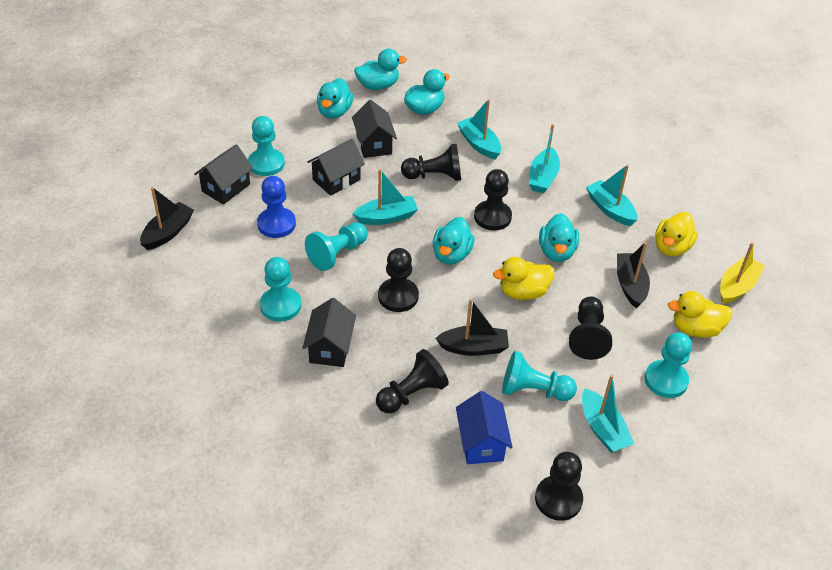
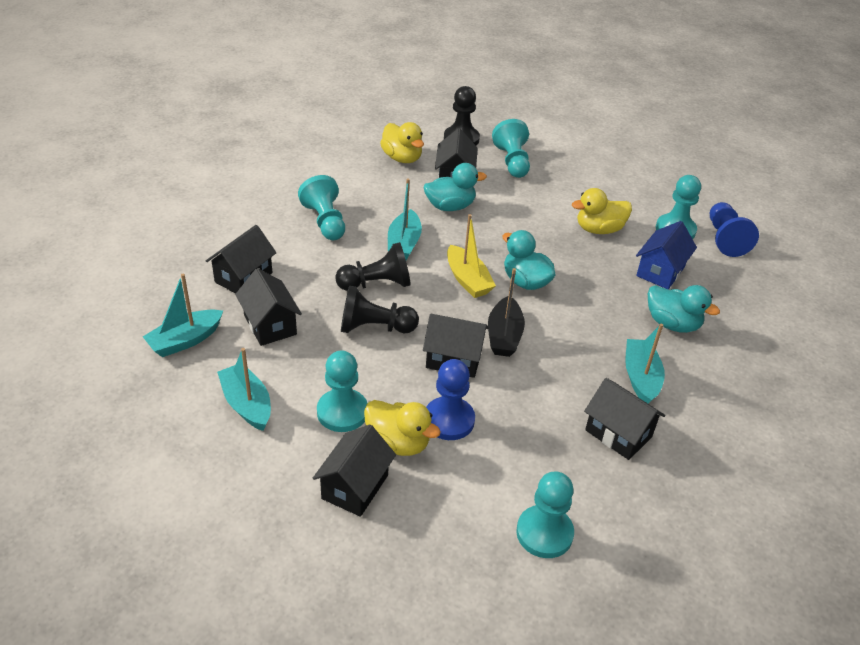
black boat: [140,187,194,250] [435,299,509,356] [617,242,650,308] = 3 -> [488,268,525,357] = 1
black house: [194,144,253,205] [303,298,356,367] [307,139,365,196] [352,100,397,158] = 4 -> [206,225,276,294] [235,268,302,346] [313,424,396,517] [423,314,489,378] [435,128,478,178] [584,378,665,460] = 6
black pawn: [376,349,449,413] [378,248,419,312] [401,144,461,181] [474,169,512,230] [535,452,583,521] [569,297,612,360] = 6 -> [335,242,411,291] [341,286,419,333] [444,86,480,145] = 3
blue pawn: [257,176,296,238] = 1 -> [426,359,475,440] [710,202,759,257] = 2
turquoise boat: [353,169,418,225] [457,99,501,159] [529,124,560,193] [582,375,634,453] [586,165,637,226] = 5 -> [143,274,223,357] [217,348,271,431] [388,179,422,260] [625,324,665,404] = 4
turquoise duck: [317,78,353,119] [354,49,407,90] [404,69,450,115] [433,217,475,265] [539,213,579,262] = 5 -> [424,163,487,211] [502,230,556,290] [648,285,720,333] = 3

